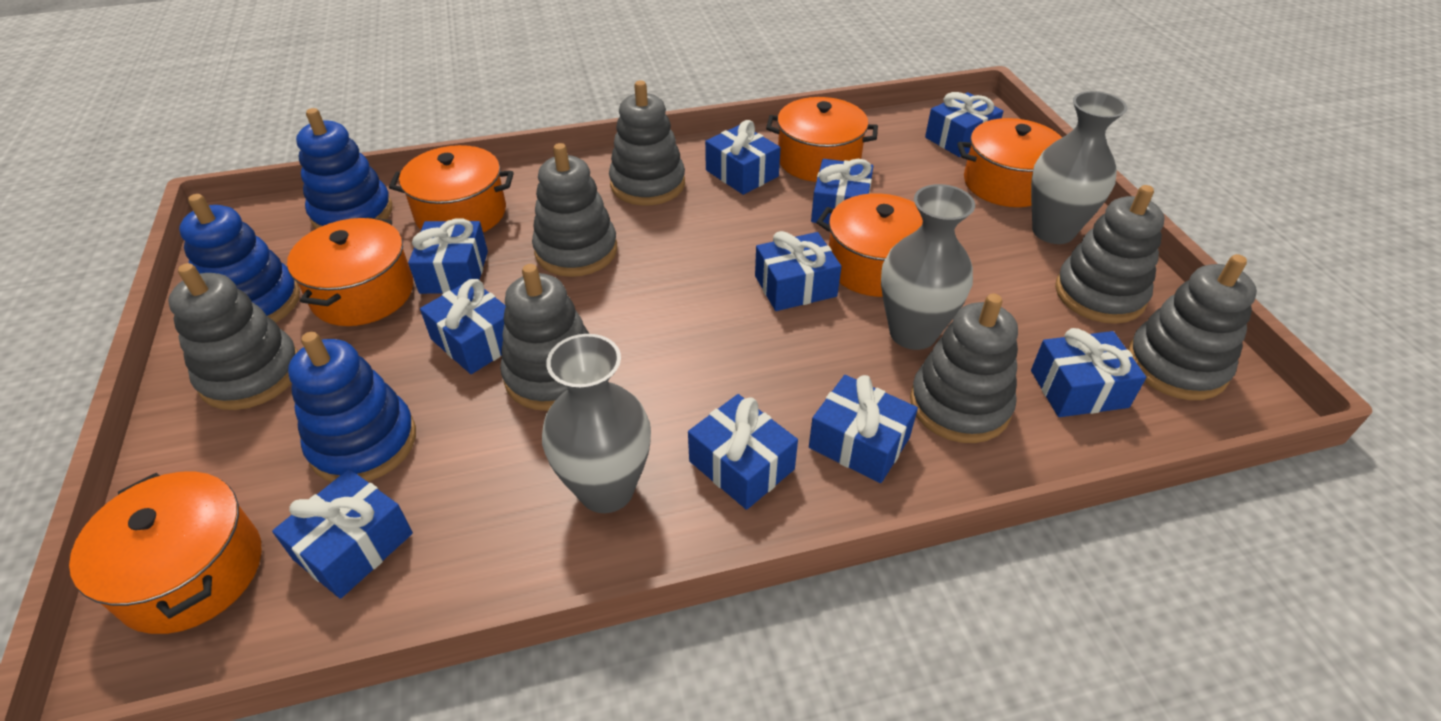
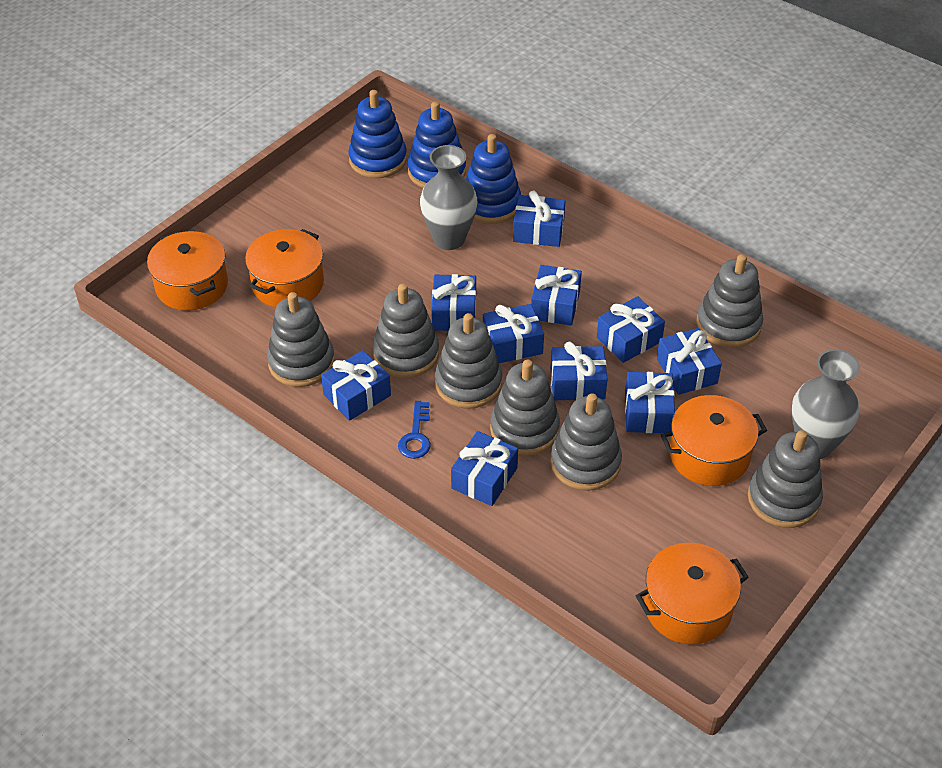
blue key: none = 0 -> [398,401,431,459] = 1
grey vase: [542,334,651,513] [881,184,975,350] [1031,91,1127,244] = 3 -> [420,145,477,250] [791,349,860,459] = 2
orange pot: [69,472,262,634] [287,217,413,326] [389,145,514,232] [766,97,878,182] [816,193,923,297] [957,118,1062,207] = 6 -> [147,231,228,311] [245,229,324,307] [636,543,749,644] [661,395,767,486] = 4

